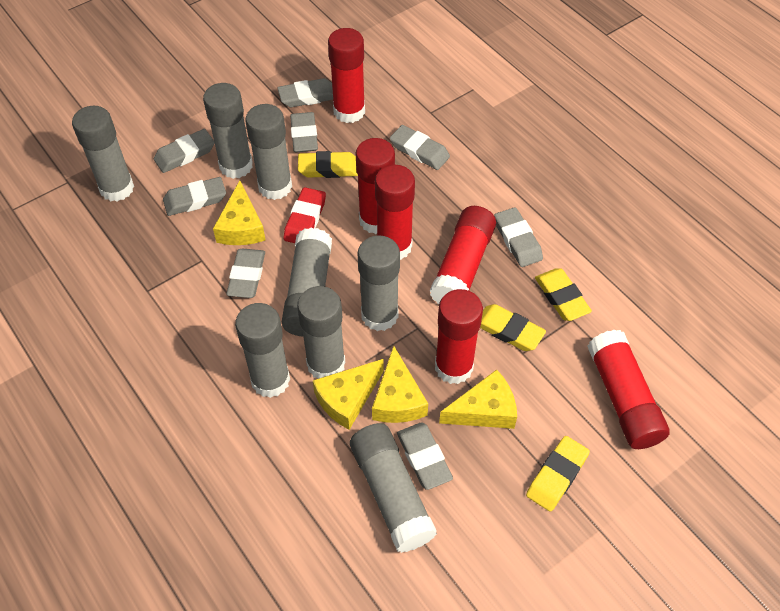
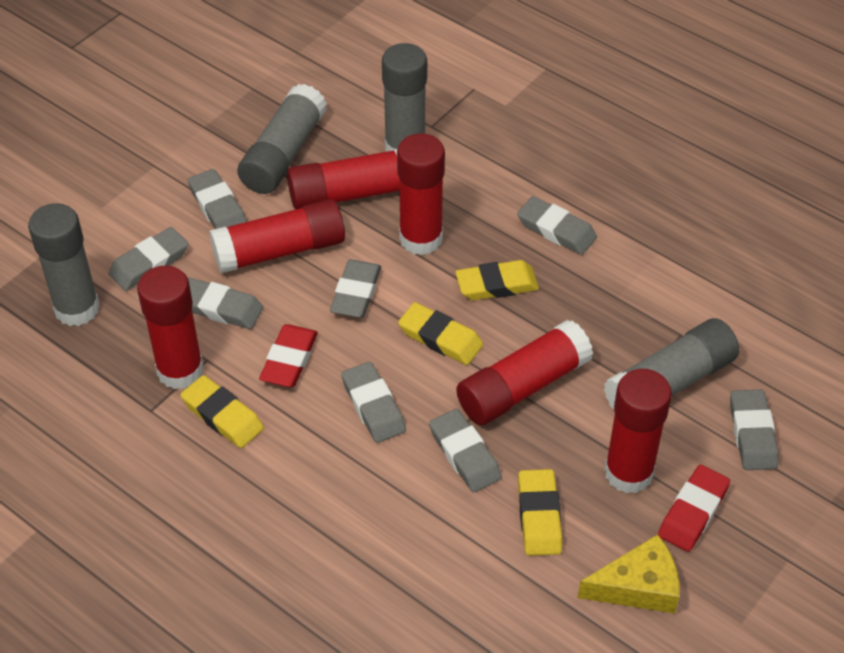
grey glue stick: [72,106,134,202] [203,83,253,179] [235,303,290,398] [245,104,292,200] [282,228,332,336] [297,286,345,379] [350,423,437,553] [357,235,400,331] = 8 -> [28,203,100,326] [237,84,327,194] [382,43,427,152] [604,318,739,410] = 4
red eraser: [284,187,326,243] = 1 -> [259,324,318,387] [658,465,730,552] = 2
yellow cheese: [213,180,266,245] [313,359,384,430] [372,346,428,423] [439,370,517,429] = 4 -> [578,534,680,614] = 1

